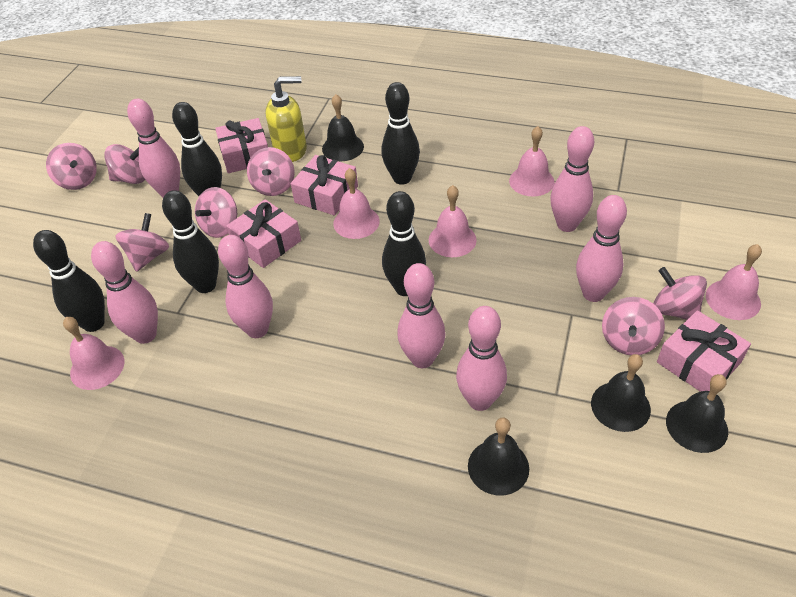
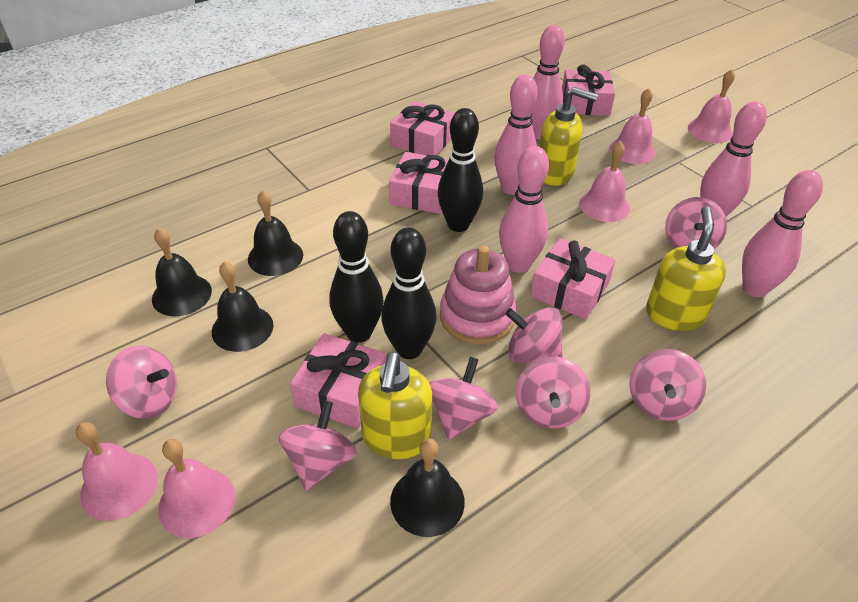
black bowling pin: [33,230,105,332] [162,190,219,293] [172,102,222,196] [382,82,420,185] [382,191,426,296] = 5 -> [329,211,384,343] [381,227,436,359] [438,108,483,232] = 3
pink bowling pin: [91,241,158,344] [127,99,180,198] [218,235,273,338] [397,263,446,369] [456,306,507,411] [550,126,594,232] [576,195,627,302] = 7 -> [494,74,538,195] [499,146,549,273] [531,25,565,139] [700,101,767,217] [742,170,823,297] = 5
pink gift: [215,118,268,173] [226,199,301,268] [291,155,358,216] [657,310,751,392] = 4 -> [290,333,387,429] [389,152,449,214] [390,101,455,155] [530,238,616,320] [562,64,615,116] = 5
pink stacking toy: none = 0 -> [440,245,516,345] = 1
yellow soap dispenser: [266,76,307,162] = 1 -> [358,352,432,459] [540,87,598,186] [646,206,726,331] = 3

